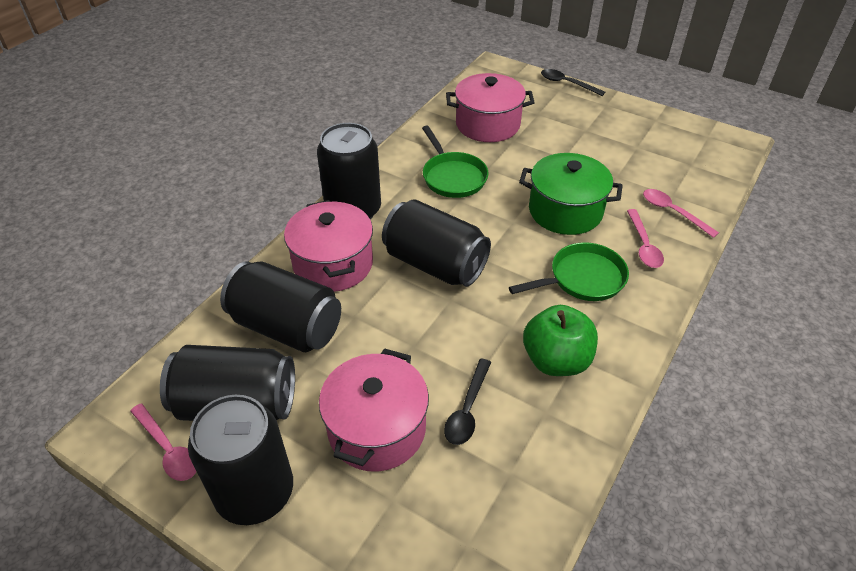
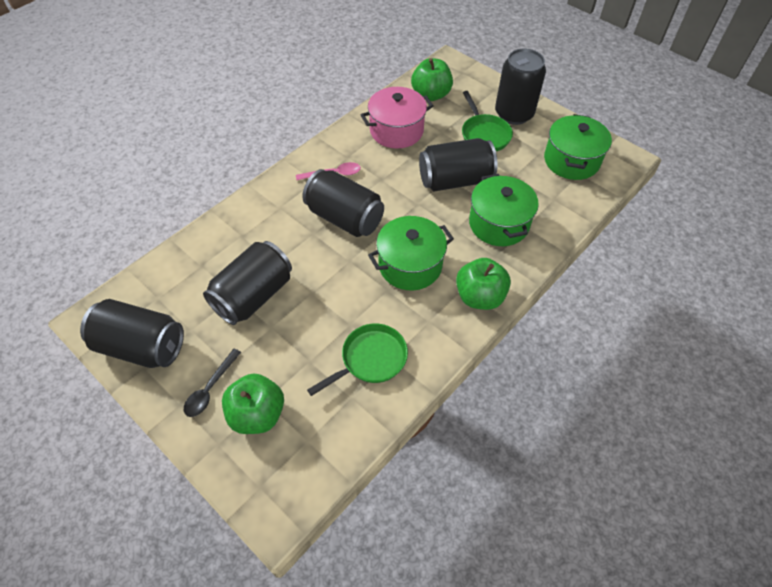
black spoon: [444,358,491,445] [541,69,605,96] = 2 -> [184,349,241,417] = 1
green apple: [523,305,598,376] = 1 -> [222,373,284,434] [411,58,453,101] [456,258,511,310] = 3
green pot: [519,153,623,235] = 1 -> [368,216,454,290] [469,174,539,246] [544,114,612,180] = 3
pink pot: [284,200,373,292] [319,348,429,472] [446,73,535,142] = 3 -> [361,87,434,149] = 1
pink spoon: [130,403,196,481] [627,209,664,268] [643,189,719,238] = 3 -> [296,162,361,180] = 1

